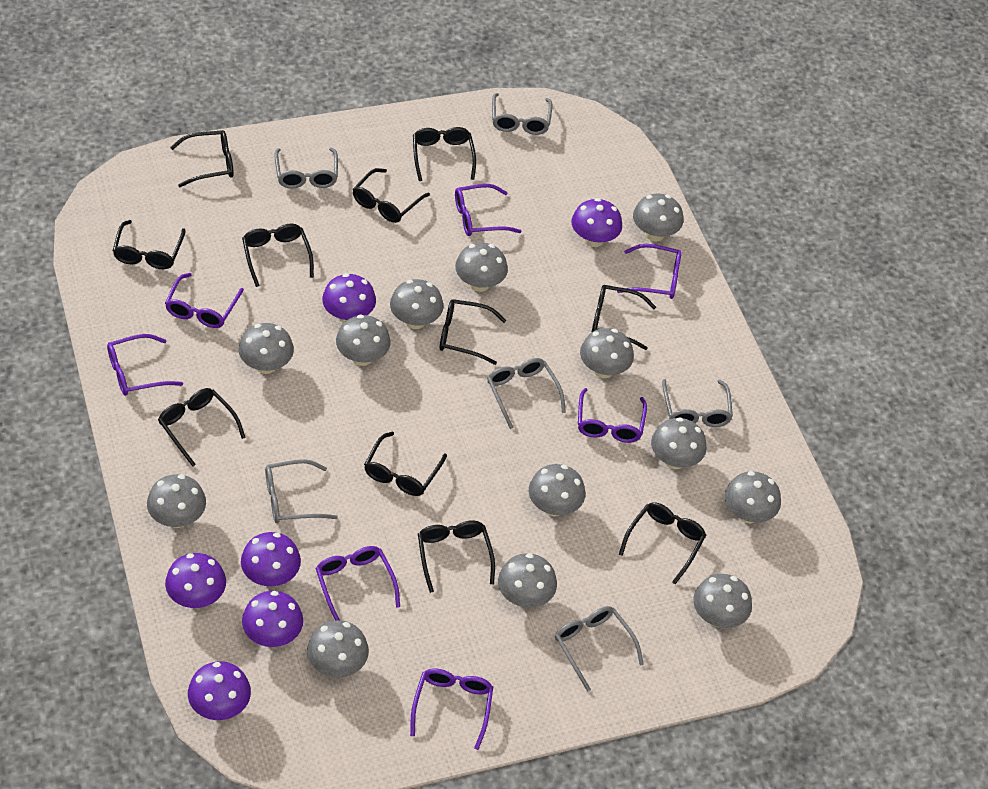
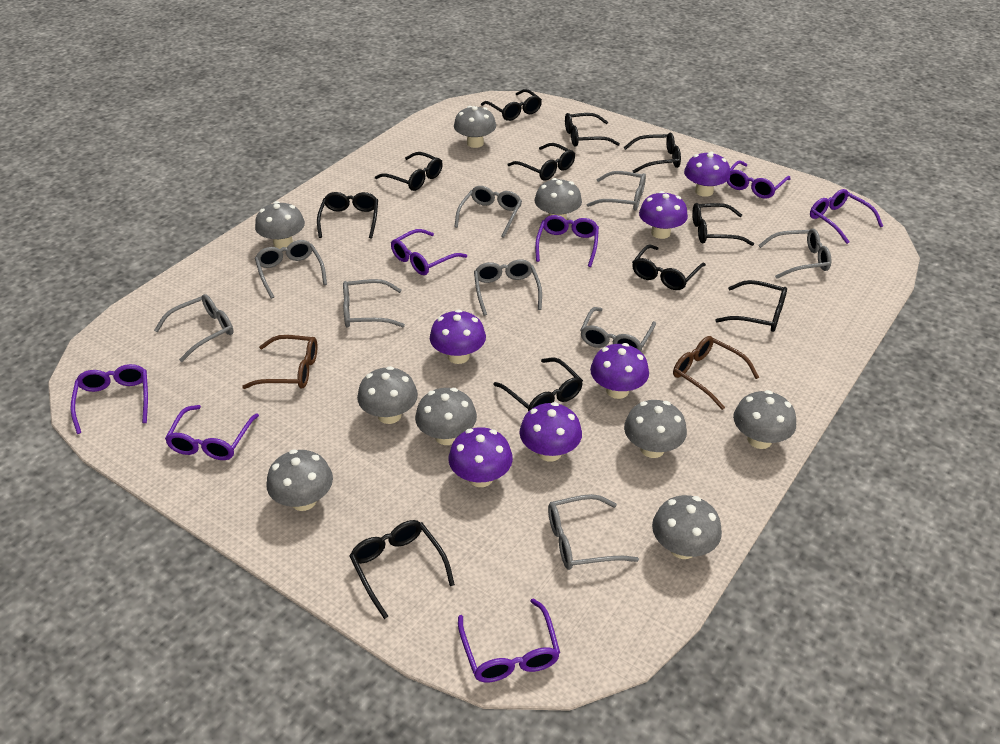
brown glasses: none = 0 -> [242,335,318,389] [673,336,760,410] = 2
grey glasses: [265,459,338,523] [274,148,338,188] [487,358,566,429] [492,93,552,135] [555,606,644,692] [662,379,733,427] = 6 -> [154,294,234,362] [255,240,327,299] [343,279,405,328] [454,186,522,238] [474,259,542,316] [548,494,639,570] [580,307,656,352] [587,171,646,211] [758,229,831,279] = 9
grey mushroom: [147,474,206,528] [239,323,294,374] [307,620,369,677] [336,315,390,366] [390,279,444,329] [455,243,508,292] [498,553,557,608] [529,464,585,516] [580,328,634,378] [633,194,683,241] [651,417,707,469] [694,574,752,628] [725,471,781,523] = 13 -> [255,201,305,249] [266,449,333,511] [357,366,418,424] [415,388,477,445] [454,106,496,148] [535,178,582,220] [624,400,687,458] [652,495,722,559] [733,390,796,449] = 9

